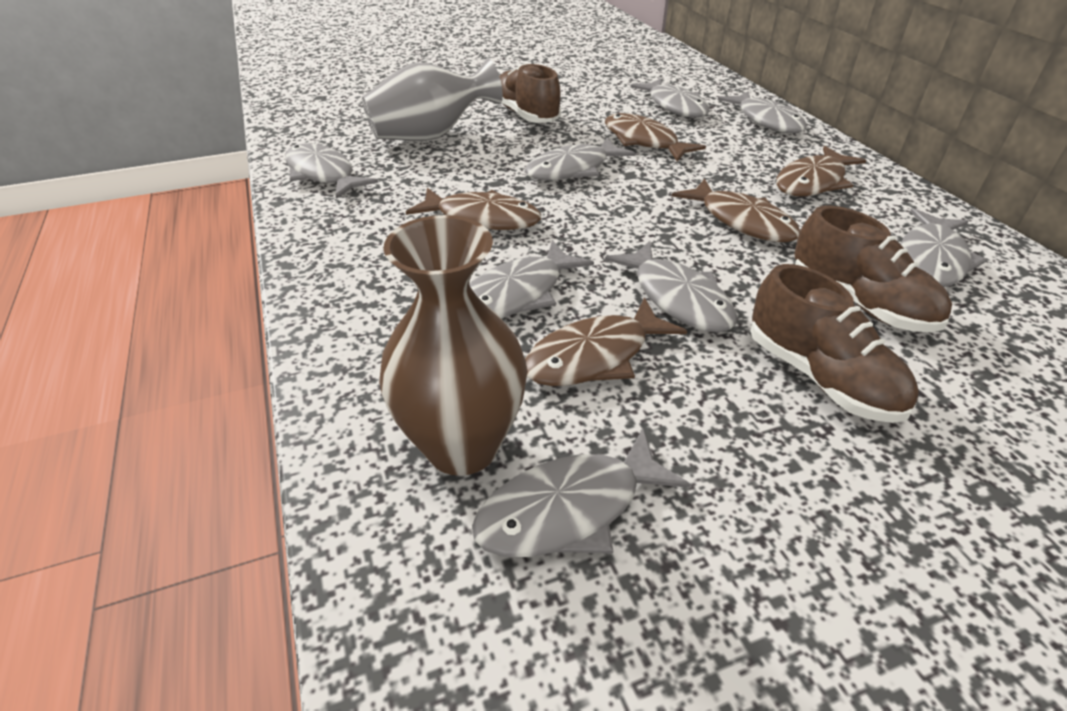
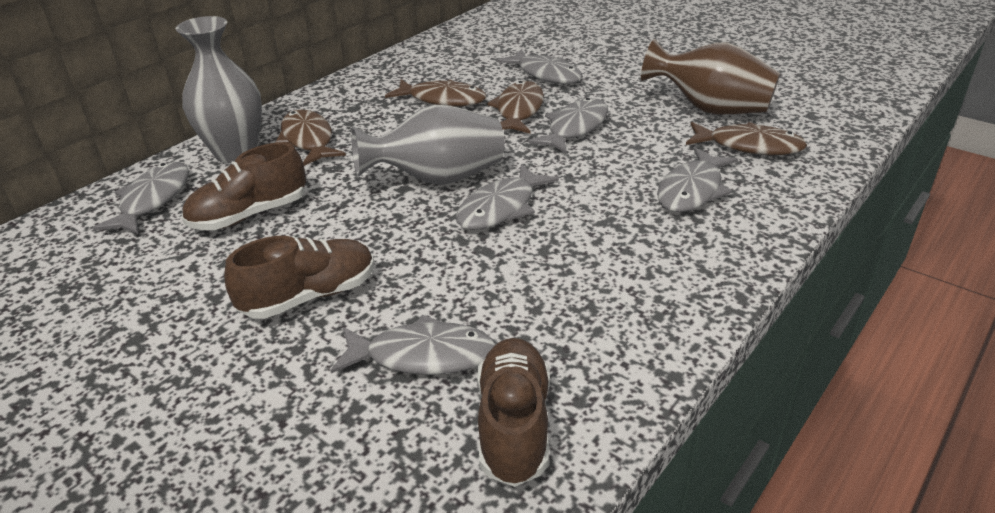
brown fish: [406,188,541,230] [525,297,687,386] [605,113,706,162] [672,178,800,242] [776,146,866,196] = 5 -> [275,110,346,166] [385,79,486,106] [487,81,544,134] [686,122,807,155] = 4
grey fish: [285,143,378,199] [469,240,594,318] [472,429,691,557] [525,138,635,181] [605,241,737,333] [630,79,709,118] [718,91,807,133] [900,208,987,287] = 8 -> [93,162,189,234] [331,315,496,375] [456,164,558,230] [497,49,582,84] [528,98,608,154] [657,147,738,212] = 6
grey vase: [362,58,503,141] = 1 -> [176,16,262,164] [351,105,504,185] = 2

